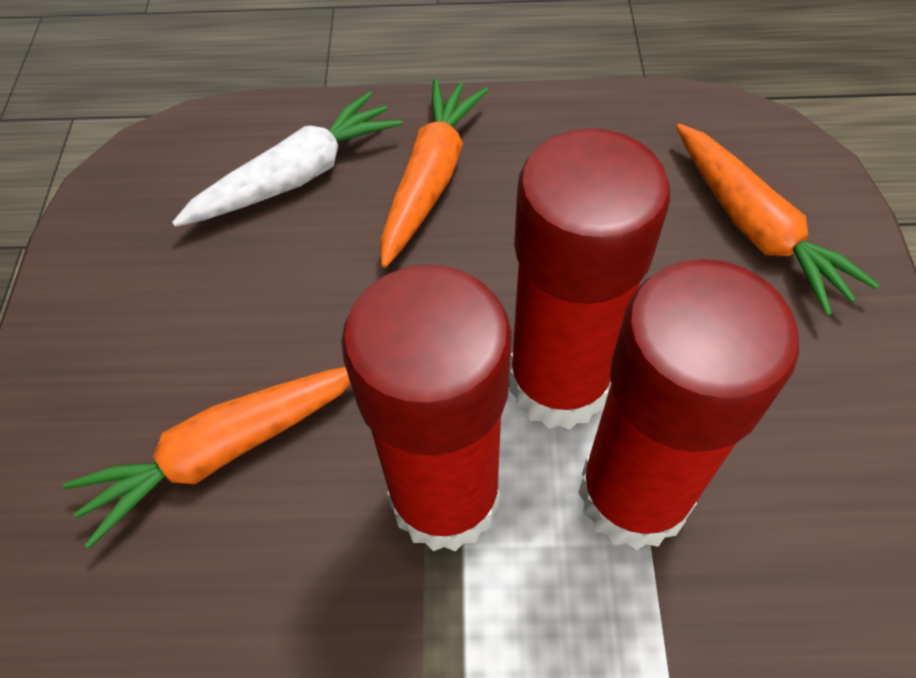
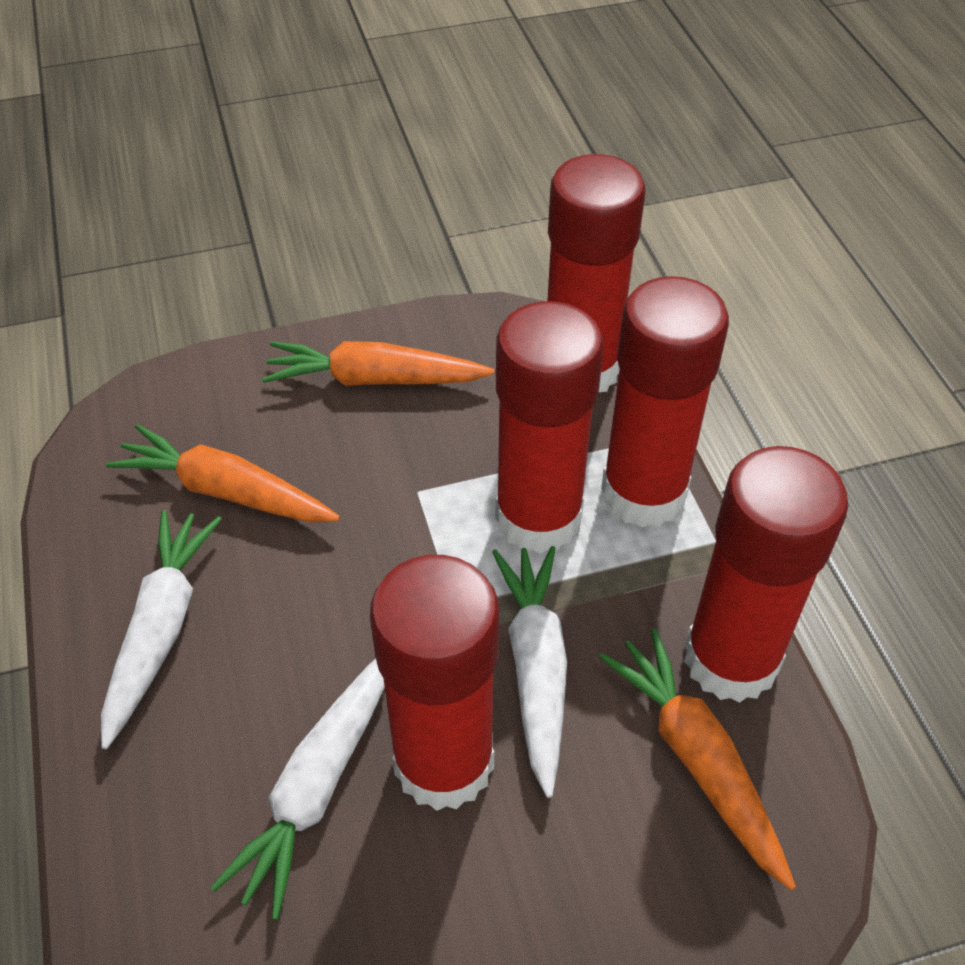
red glue stick: [341,265,512,551] [509,128,670,430] [578,259,799,550] = 3 -> [370,555,499,811] [495,301,604,554] [547,154,645,393] [601,276,729,527] [684,446,848,703] = 5
white carrot: [172,91,403,227] = 1 -> [101,510,222,749] [210,658,385,920] [492,546,567,798] = 3

